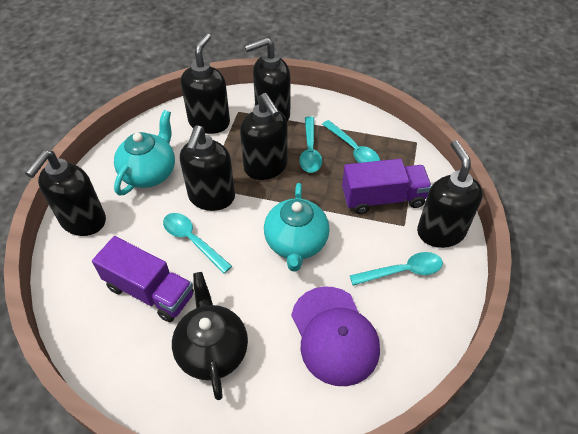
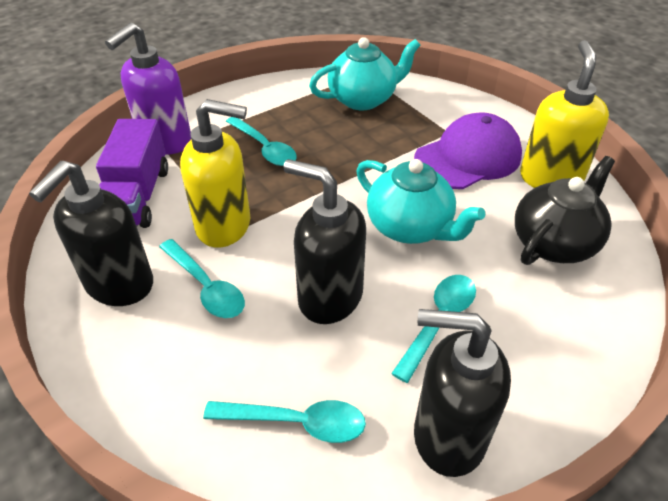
black soap dispenser: [25,150,106,236] [180,125,235,211] [181,33,230,134] [240,93,288,180] [244,37,290,121] [417,140,483,248] = 6 -> [29,161,153,306] [283,159,366,324] [414,309,511,477] = 3
purple soap dispenser: none = 0 -> [105,22,191,155] = 1
purple truck: [92,236,194,322] [342,159,432,214] = 2 -> [96,119,168,228] = 1
yellow soap dispenser: none = 0 -> [180,99,250,248] [520,40,609,188] = 2

